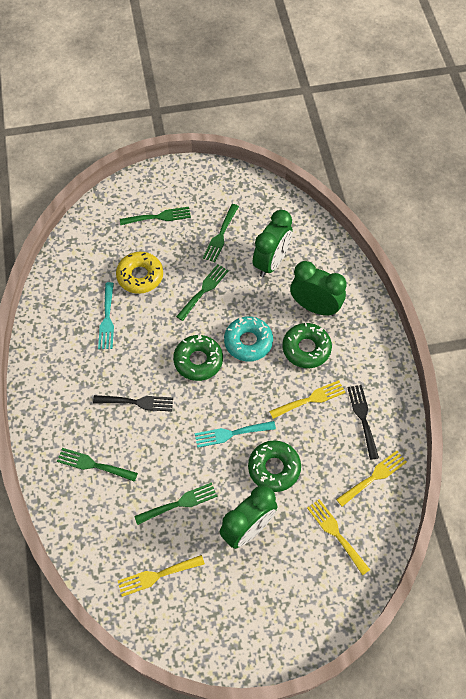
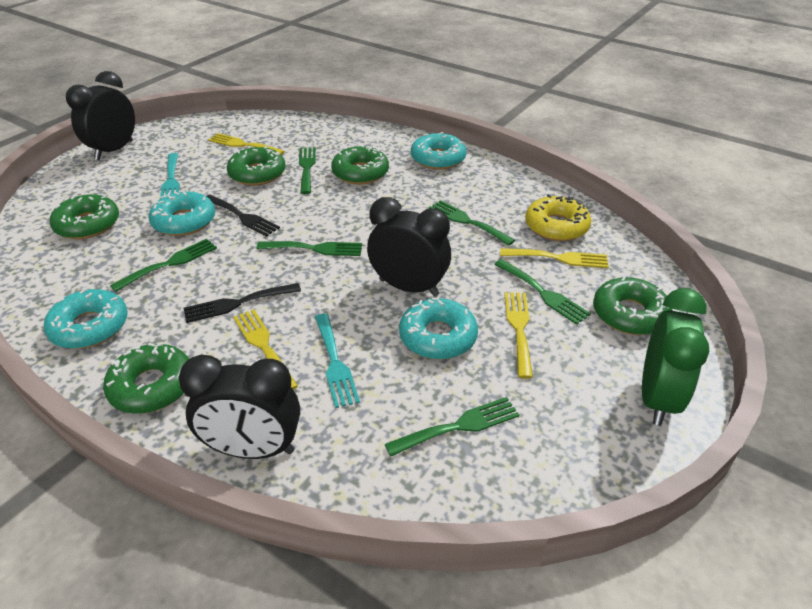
black clock: none = 0 -> [66,71,135,160] [178,355,300,459] [367,197,451,297] = 3
green clock: [220,486,277,549] [253,210,292,277] [290,261,347,316] = 3 -> [642,288,709,426] = 1
green donut: [173,335,223,381] [248,440,301,492] [283,323,332,368] = 3 -> [50,194,119,239] [103,343,189,414] [227,146,286,185] [331,144,389,185] [593,276,673,335] = 5
green fork: [57,448,138,482] [120,207,191,225] [134,482,217,525] [176,264,229,321] [203,204,239,262] = 5 -> [110,239,217,292] [257,241,362,256] [299,147,316,194] [385,397,519,457] [429,200,515,246] [494,259,591,325] = 6
turquoise donut: [224,316,273,362] = 1 -> [44,289,128,349] [149,191,215,236] [399,298,478,360] [411,132,466,170] = 4

